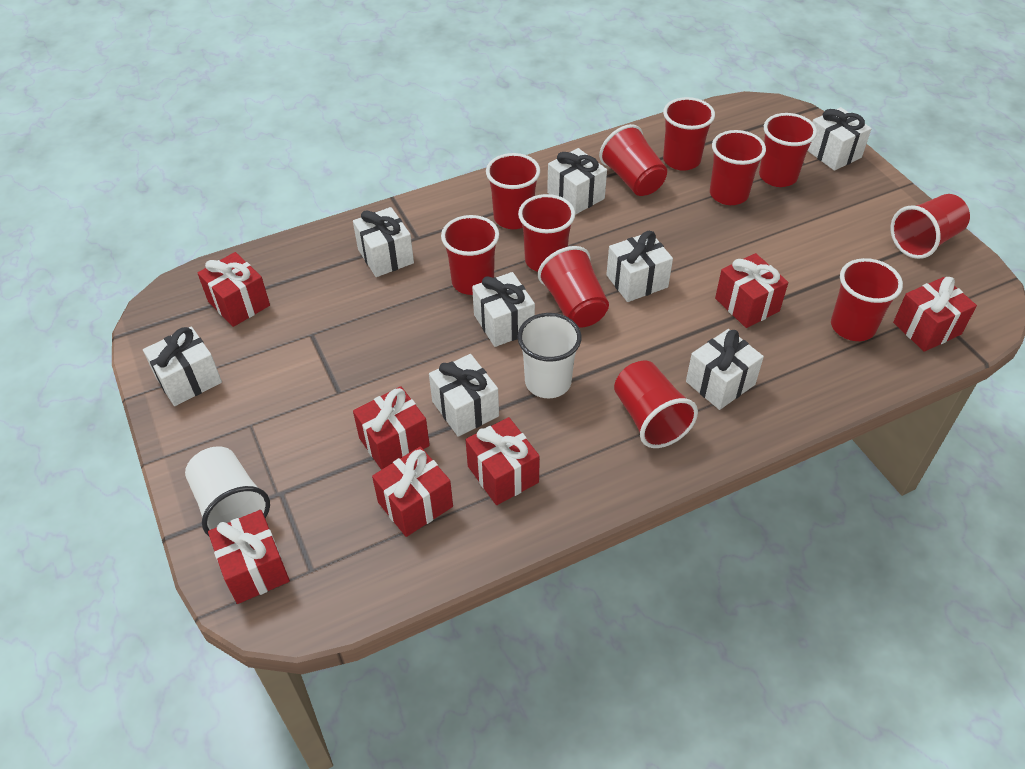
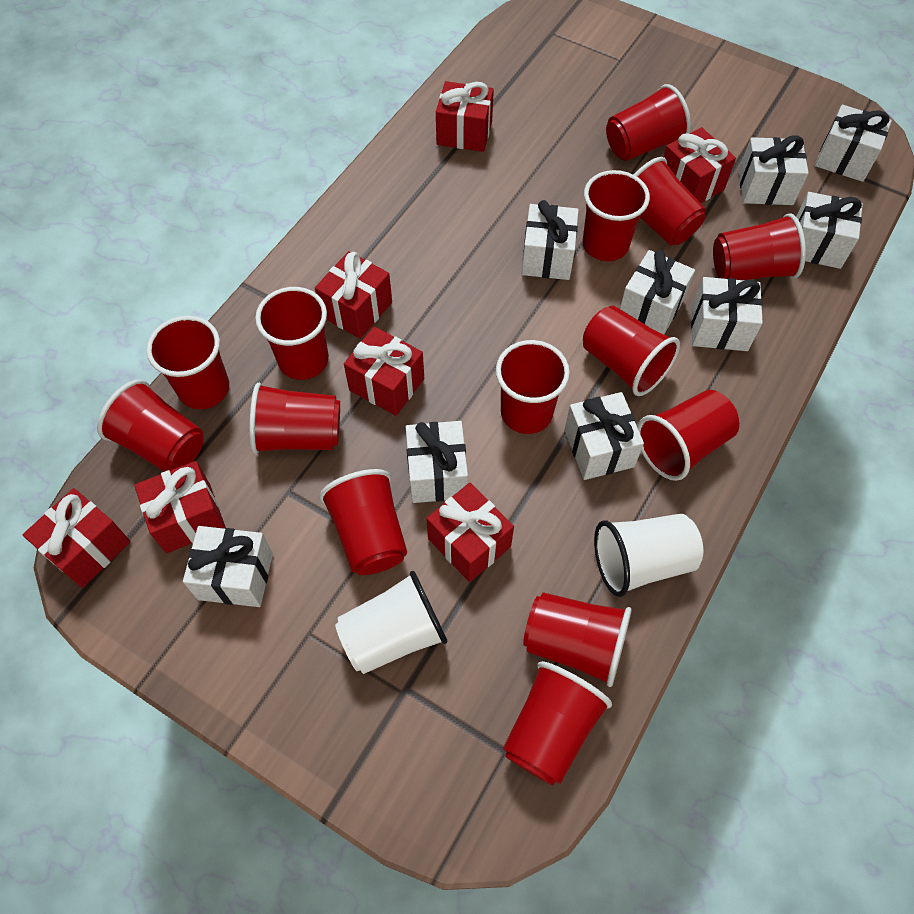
red cup: [441,215,499,295] [486,153,540,229] [518,194,575,272] [538,246,609,327] [599,124,667,196] [614,361,698,448] [663,97,715,171] [710,130,766,205] [759,113,817,187] [831,258,903,341] [891,194,970,259] = 11 -> [97,379,204,472] [146,316,229,409] [249,383,340,454] [255,287,329,380] [319,469,407,575] [496,340,570,434] [503,661,612,786] [523,592,632,687] [583,170,650,261] [583,306,680,396] [606,84,691,161] [634,157,706,246] [637,390,739,481] [713,213,806,280] = 14
white gift: [143,326,222,406] [353,207,414,277] [429,354,499,437] [472,272,535,347] [547,148,607,215] [606,231,673,302] [686,329,764,410] [808,107,872,171] = 8 -> [183,526,273,607] [406,421,468,503] [522,200,579,280] [565,392,644,480] [620,250,695,334] [691,277,763,351] [738,135,809,205] [796,192,863,269] [815,105,892,182] = 9

